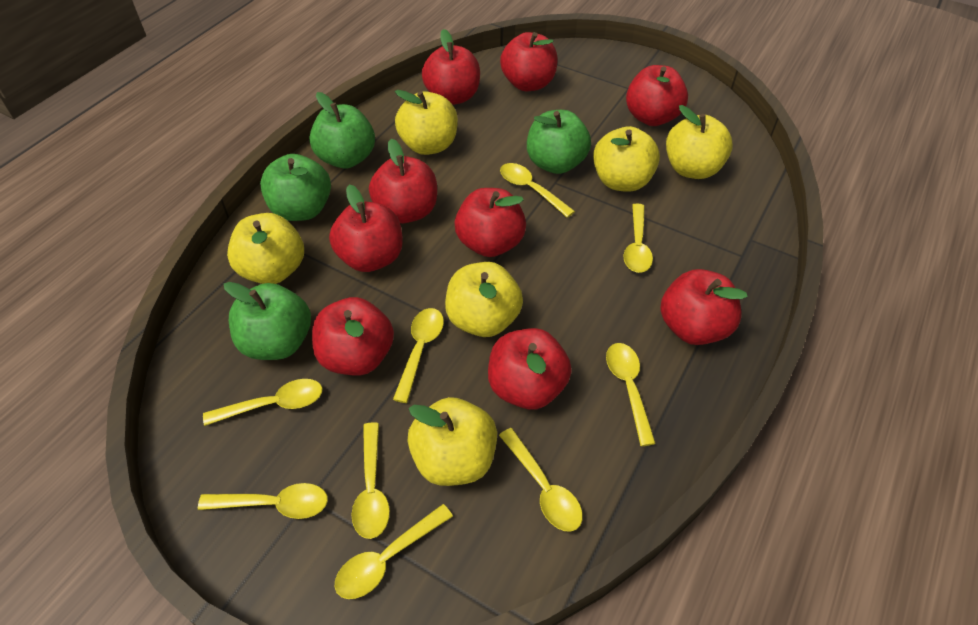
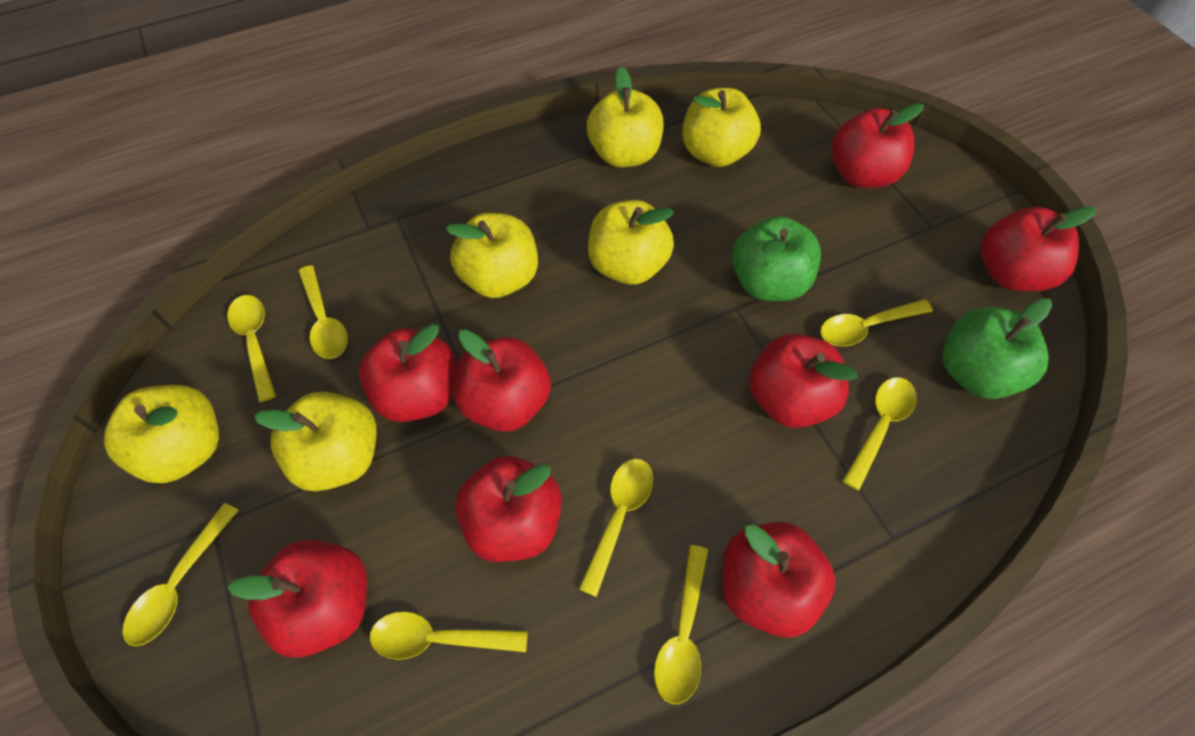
green apple: [224,282,311,360] [260,154,331,221] [309,92,375,169] [527,110,591,174] = 4 -> [732,216,821,301] [942,298,1052,399] = 2
red apple: [312,297,394,376] [329,184,403,272] [369,139,437,223] [422,29,480,105] [454,188,526,257] [488,328,572,410] [500,32,558,91] [626,65,688,126] [660,269,748,345] = 9 -> [227,539,367,658] [359,324,457,422] [454,330,551,432] [455,456,562,562] [722,522,836,638] [749,334,858,428] [831,103,924,188] [980,206,1096,292] = 8
yellow spoon: [198,483,328,519] [203,379,322,426] [335,504,453,599] [352,422,390,539] [393,308,444,403] [499,428,583,532] [500,163,575,218] [606,343,656,446] [623,204,653,273] = 9 -> [122,503,239,646] [227,295,276,402] [298,265,348,359] [370,611,528,660] [579,459,653,597] [654,545,708,704] [820,299,933,346] [842,377,917,491] = 8

